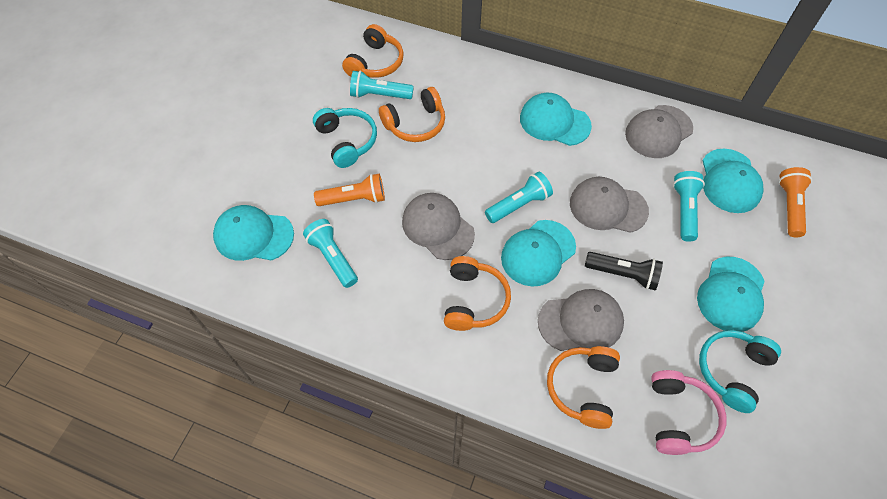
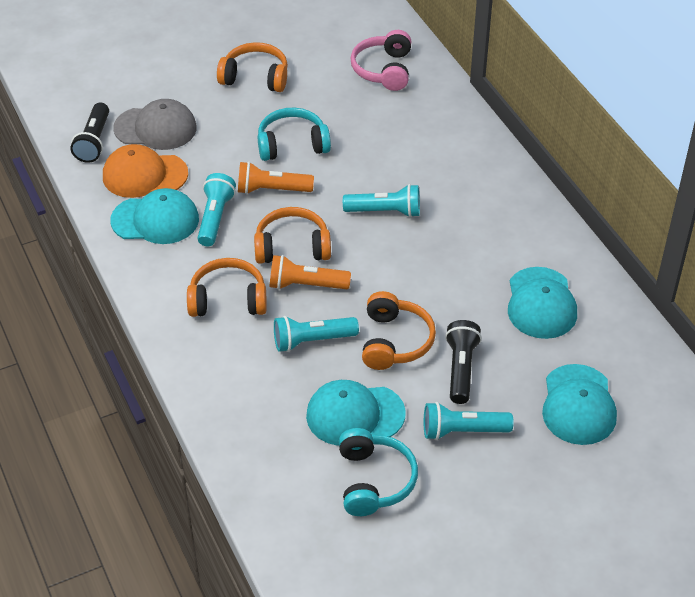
black flashlight: [585,252,663,291] = 1 -> [70,103,109,163] [445,320,482,404] = 2
grey cap: [402,193,475,260] [538,289,624,351] [570,177,649,233] [625,105,693,158] = 4 -> [113,99,197,150] = 1
orange cap: none = 0 -> [103,144,188,198] = 1
turquoise cap: [213,205,294,261] [501,220,576,287] [520,93,592,146] [697,257,765,332] [702,149,763,213] = 5 -> [110,188,199,244] [306,380,406,446] [508,267,577,339] [542,364,617,445] = 4

